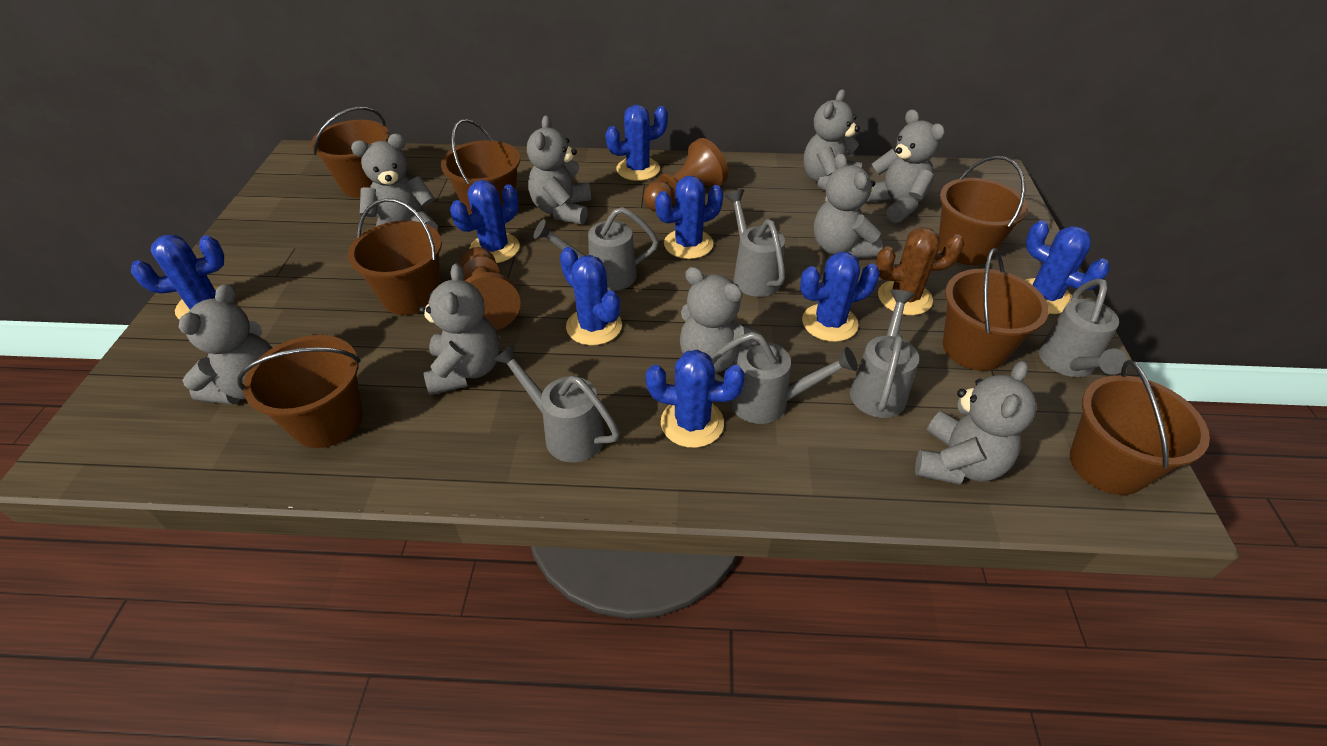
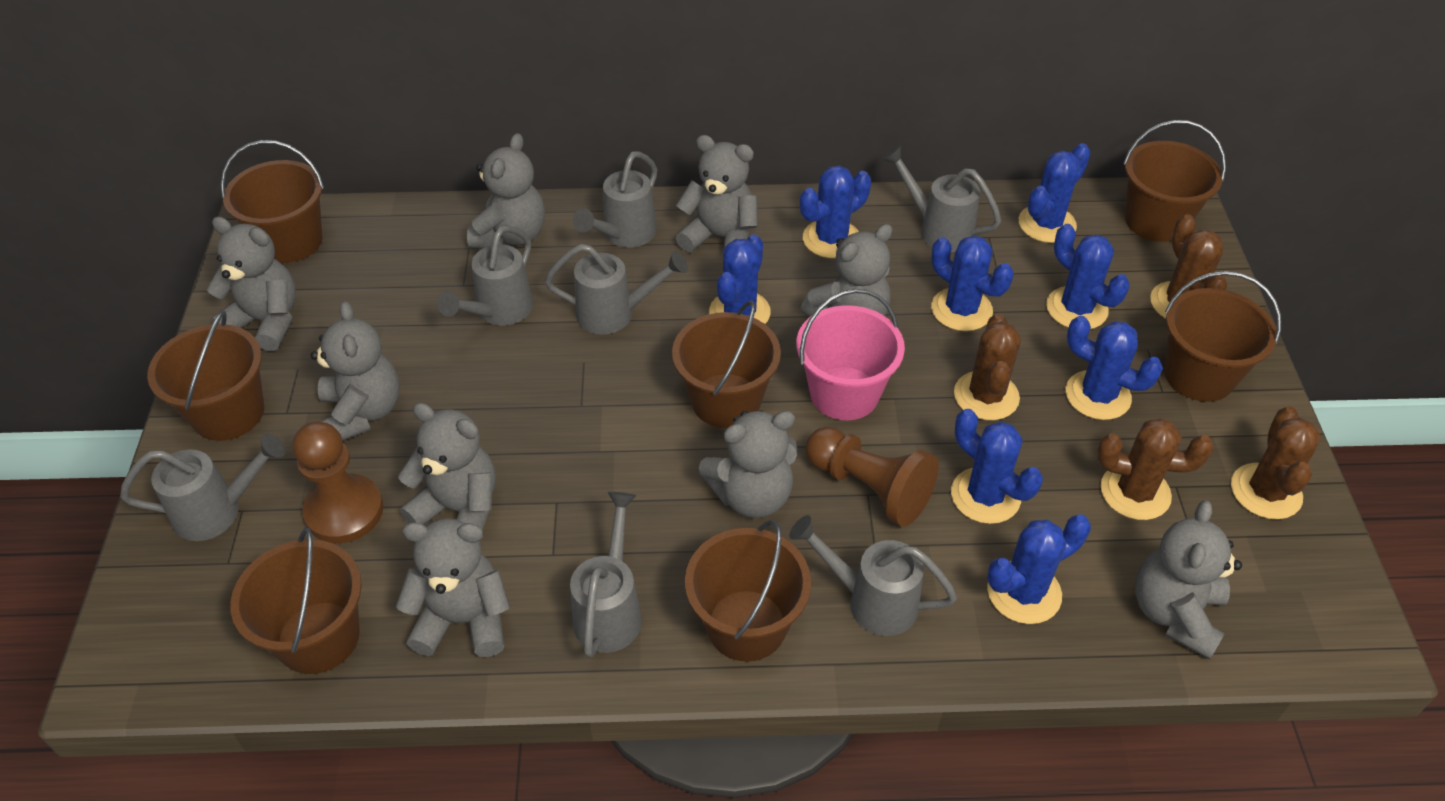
brown cactus: [876,227,965,315] = 1 -> [954,313,1021,420] [1097,418,1214,520] [1150,214,1227,319] [1231,406,1321,519] = 4
grey watering can: [493,344,620,462] [534,207,659,291] [711,332,858,424] [725,189,785,297] [850,290,919,418] [1039,278,1128,377] = 6 -> [120,434,286,541] [437,225,533,326] [545,244,688,334] [570,492,642,658] [573,151,657,248] [789,515,957,636] [882,145,1001,252] = 7
pink bucket: none = 0 -> [796,289,905,420] = 1

